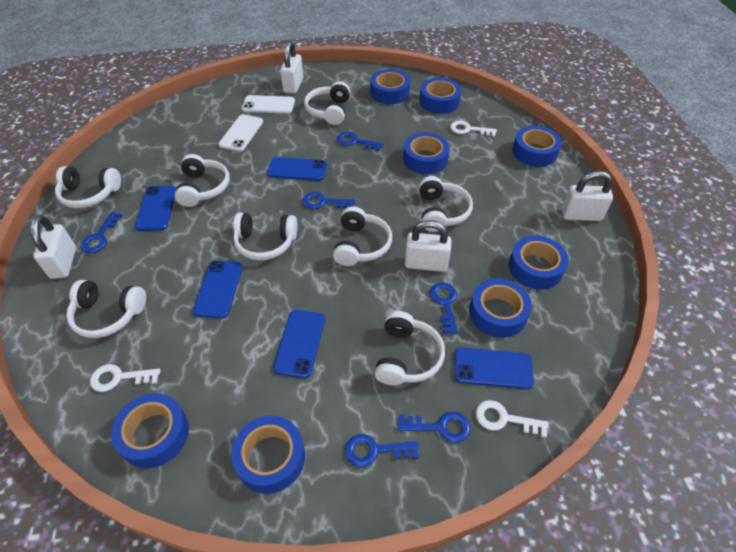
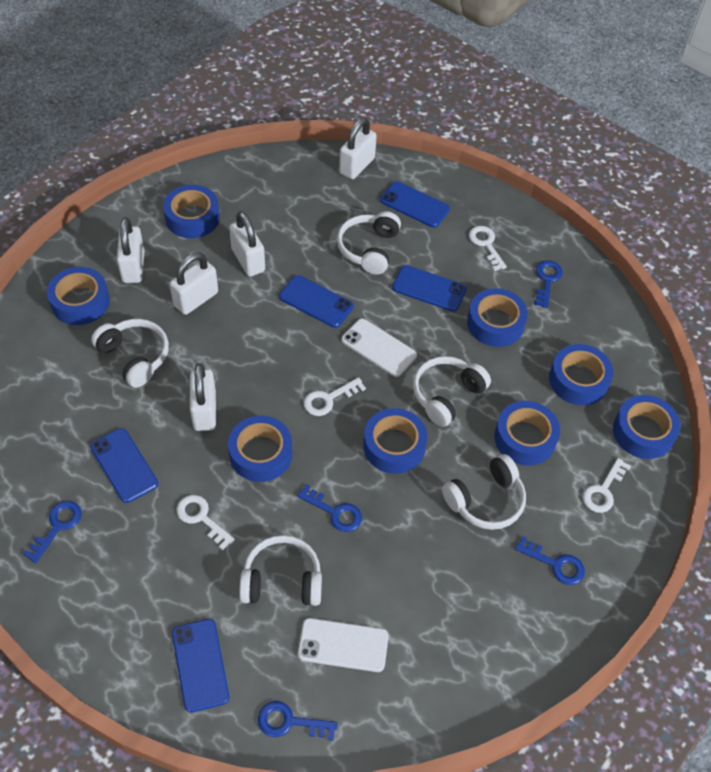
blue key: [80,212,122,253] [302,192,355,209] [337,132,383,151] [345,434,419,467] [398,412,470,443] [430,283,458,334] = 6 -> [23,501,82,563] [258,701,338,741] [297,484,362,532] [515,536,585,585] [534,260,563,308] = 5
white headphones: [55,166,121,208] [66,280,146,338] [175,154,230,207] [233,212,298,260] [304,81,350,125] [333,206,392,266] [375,311,445,385] [419,176,473,232] = 8 -> [91,319,169,388] [239,535,322,606] [337,211,401,275] [413,356,491,427] [442,454,526,530] = 5
white key: [90,364,160,392] [450,121,497,137] [476,400,549,438] = 3 -> [176,495,235,550] [304,377,366,416] [469,226,507,271] [582,458,631,513] = 4
white padlock: [30,215,76,279] [280,41,303,94] [405,220,451,272] [562,171,613,221] = 4 -> [117,217,145,283] [170,252,218,315] [190,363,216,431] [229,211,265,276] [339,117,377,179] = 5

